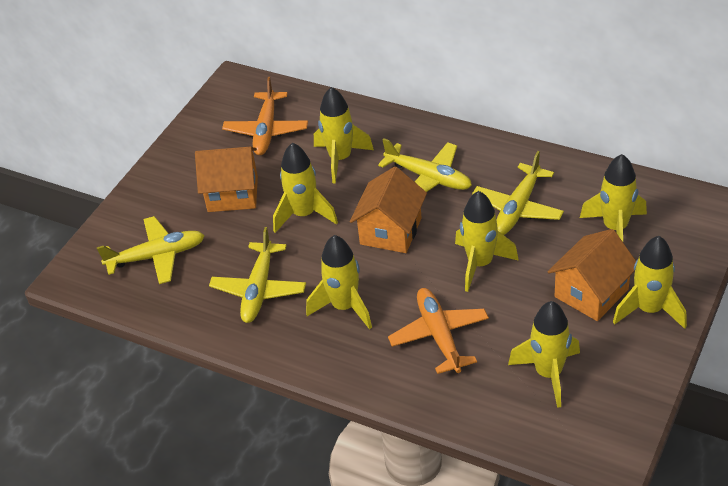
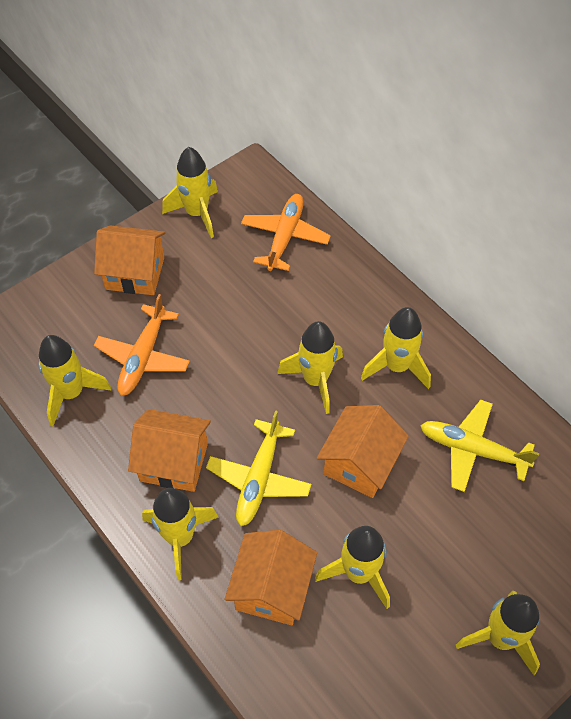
orange house: [195,147,258,212] [350,167,427,253] [548,229,636,321] = 3 -> [94,225,165,295] [128,409,211,492] [224,530,317,625] [317,405,409,498] = 4
yellow plane: [97,216,205,284] [209,227,306,323] [378,138,472,192] [472,151,564,235] = 4 -> [206,410,312,526] [420,400,540,492] = 2

